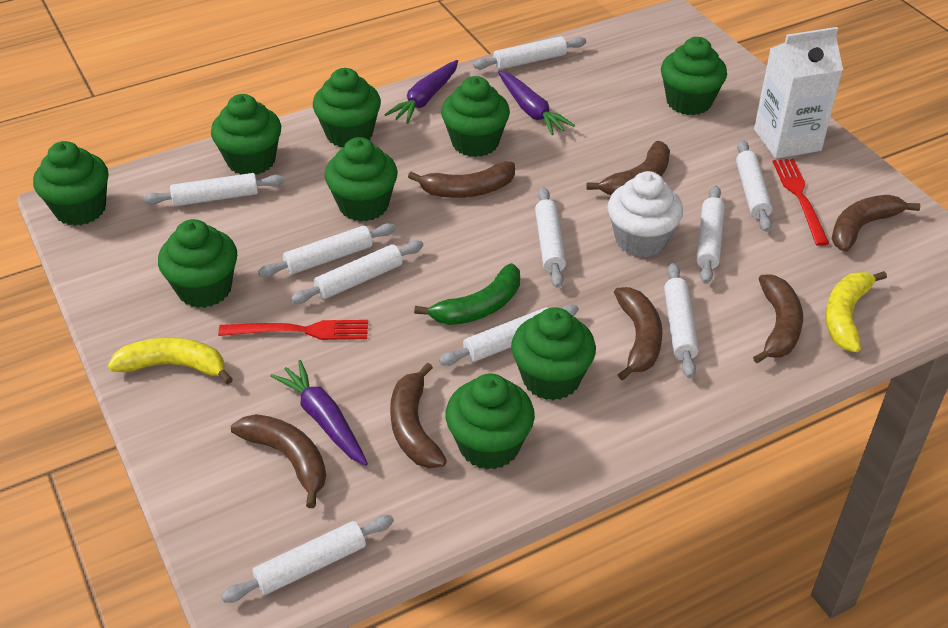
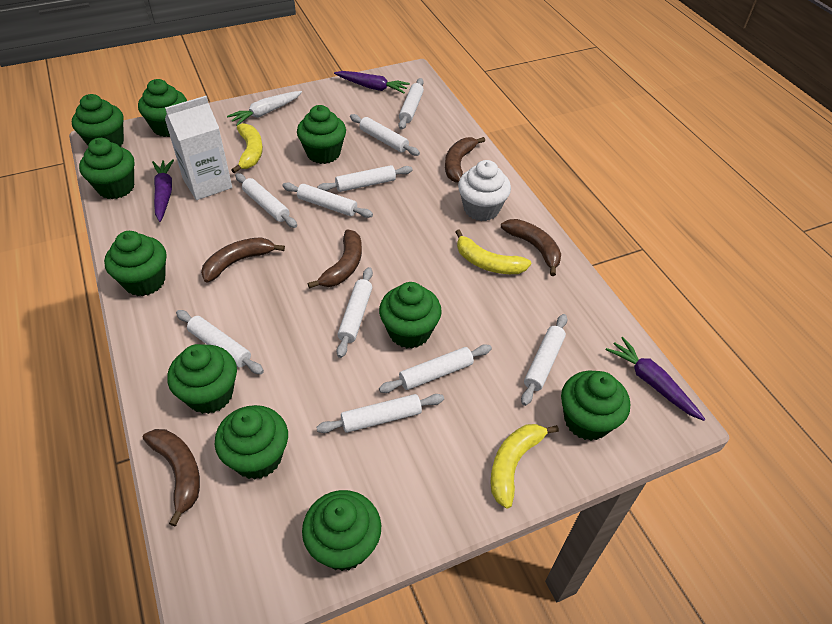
brown banana: [231,414,326,508] [390,363,447,468] [408,162,515,198] [586,141,670,195] [614,287,663,381] [753,275,803,363] [831,195,920,252] = 7 -> [143,429,200,526] [201,237,285,283] [308,229,362,289] [445,137,485,183] [501,219,561,276] = 5
green banana: [414,263,520,325] = 1 -> none = 0
green cupcake: [33,141,109,226] [158,219,237,308] [211,94,281,175] [313,68,381,147] [324,137,398,222] [441,76,510,157] [445,374,535,470] [511,307,596,400] [661,37,727,115] = 9 -> [72,94,124,147] [79,138,134,199] [104,231,166,296] [138,79,187,137] [167,344,237,414] [215,405,288,480] [297,105,346,164] [302,490,381,571] [379,282,442,348] [561,371,630,441] = 10
red fork: [218,320,368,340] [773,159,830,246] = 2 -> none = 0
white carrot: none = 0 -> [227,91,302,125] = 1
yellow banana: [108,337,233,384] [825,271,887,352] = 2 -> [231,123,263,173] [455,229,531,274] [491,424,559,508] = 3

